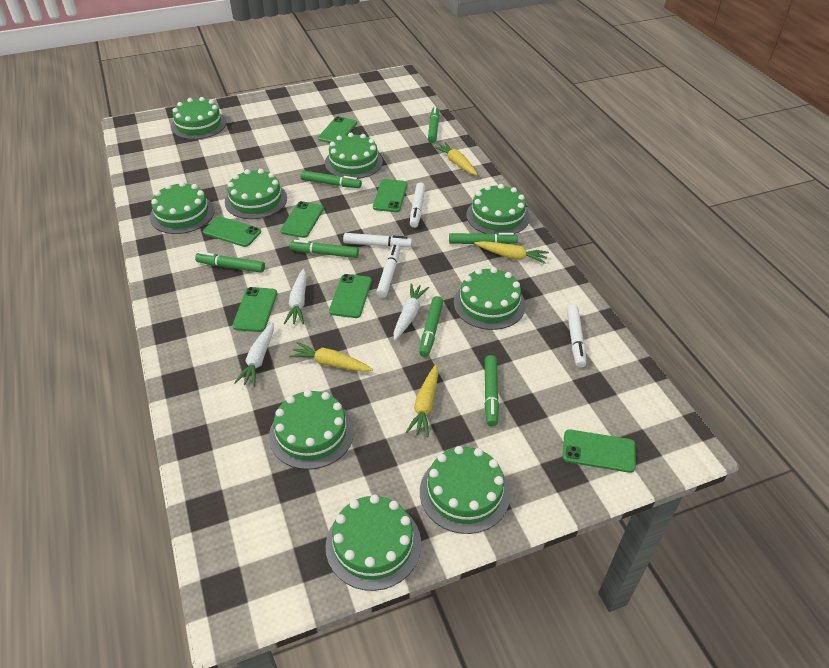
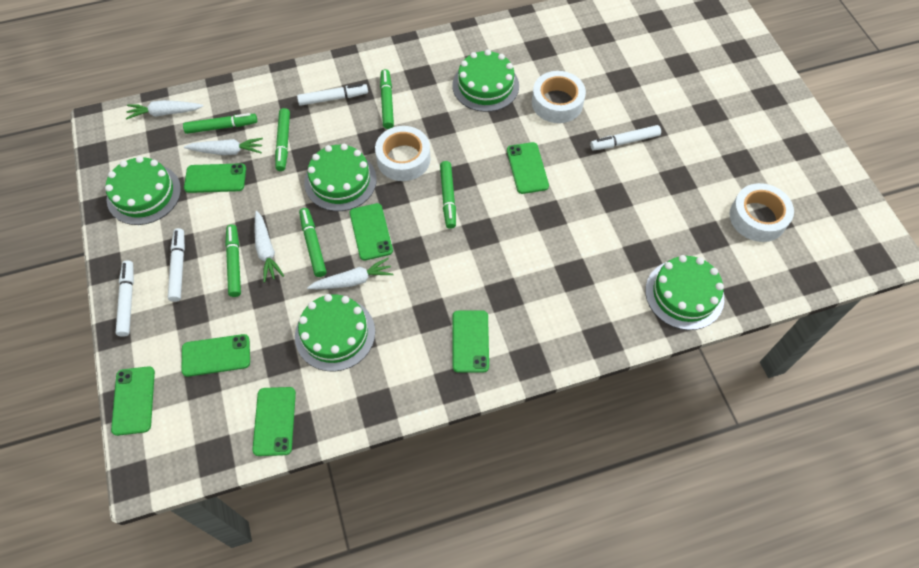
green cake: [150,182,214,234] [171,97,226,140] [225,169,287,219] [269,390,354,470] [325,133,383,179] [326,495,421,591] [420,446,510,534] [454,267,526,330] [466,184,530,234] = 9 -> [105,156,181,225] [295,294,375,371] [304,144,377,211] [452,50,519,112] [645,255,724,330] = 5
green marker: [195,252,265,273] [290,240,359,258] [301,170,362,188] [419,296,443,357] [428,107,439,143] [449,233,518,244] [484,355,499,426] = 7 -> [183,113,257,134] [225,225,241,297] [275,108,290,171] [299,208,326,277] [380,69,394,129] [440,161,456,229] = 6
white carrot: [234,322,274,387] [284,269,307,324] [394,283,429,340] = 3 -> [126,100,203,120] [184,138,263,155] [255,211,284,283] [307,258,394,289] = 4
white tape: none = 0 -> [375,126,431,181] [532,71,586,123] [729,183,794,242] = 3
yellow carrot: [289,342,373,372] [406,365,438,437] [433,142,478,175] [474,241,549,264] = 4 -> none = 0

